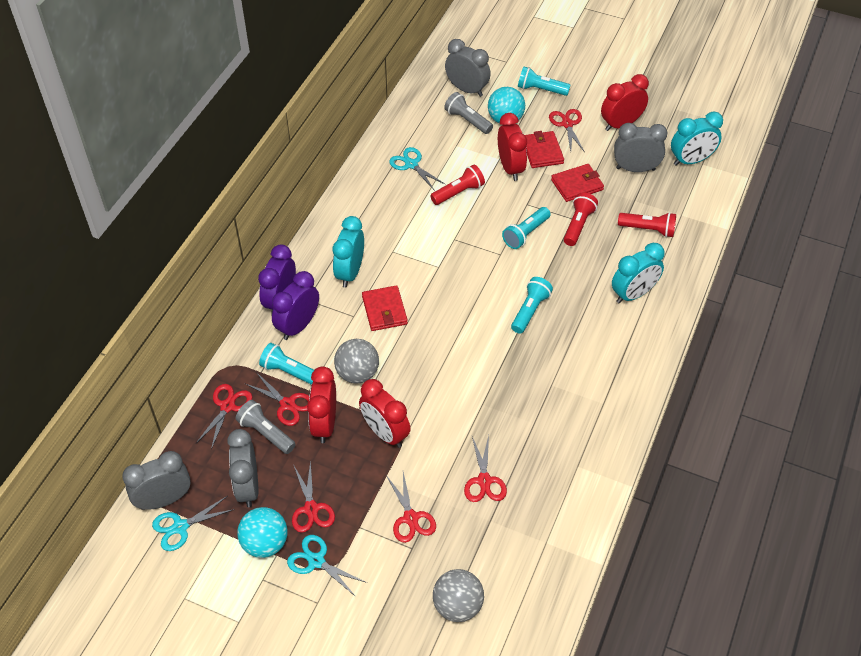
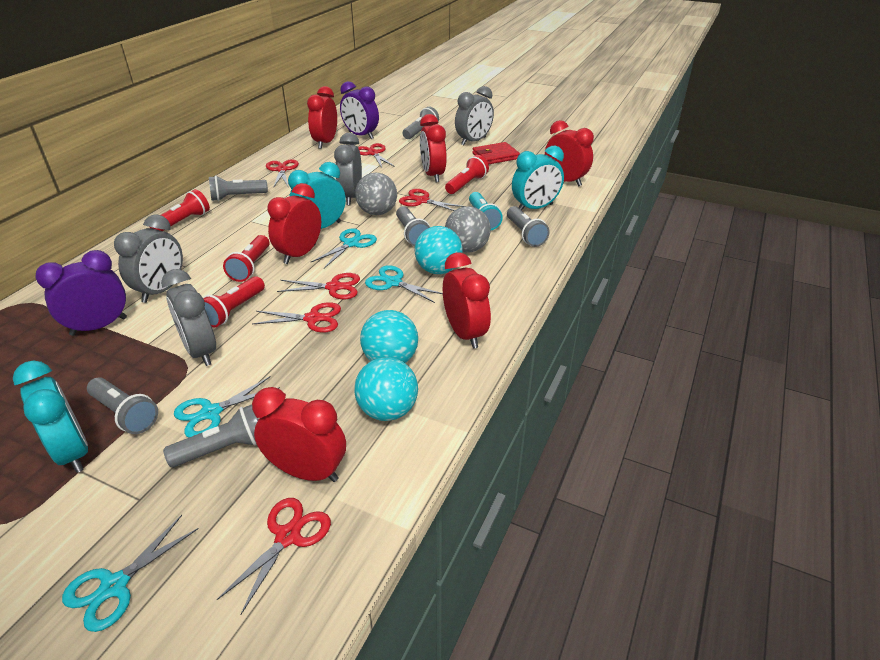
grey flashlight: [236,400,296,454] [444,92,493,134] = 2 -> [87,377,158,434] [163,404,259,467] [209,175,268,201] [396,206,430,246] [402,107,439,139] [507,206,550,247] = 6
red clock: [307,366,336,443] [359,379,411,448] [498,113,527,181] [601,74,649,131] = 4 -> [252,387,346,482] [267,183,321,264] [307,86,337,149] [420,114,447,182] [443,253,491,349] [545,120,594,186] = 6
red flashlight: [430,165,485,205] [564,192,598,246] [618,212,676,237] = 3 -> [150,189,210,231] [203,276,265,327] [223,235,269,282] [445,155,489,194] = 4
red wallet: [362,285,408,331] [525,131,564,168] [551,164,604,202] = 3 -> [472,142,520,164] = 1
turquoise ball: [237,507,288,558] [488,87,525,123] = 2 -> [354,357,418,421] [360,310,418,363] [415,226,463,274] = 3
turquoise flashlight: [259,343,314,385] [502,207,551,249] [511,277,553,334] [518,66,571,96] = 4 -> [469,192,503,230] = 1
turquoise scissors: [152,496,235,551] [287,535,367,597] [389,147,446,191] = 3 -> [62,515,199,632] [174,376,280,438] [311,228,377,268] [365,265,443,303] = 4

